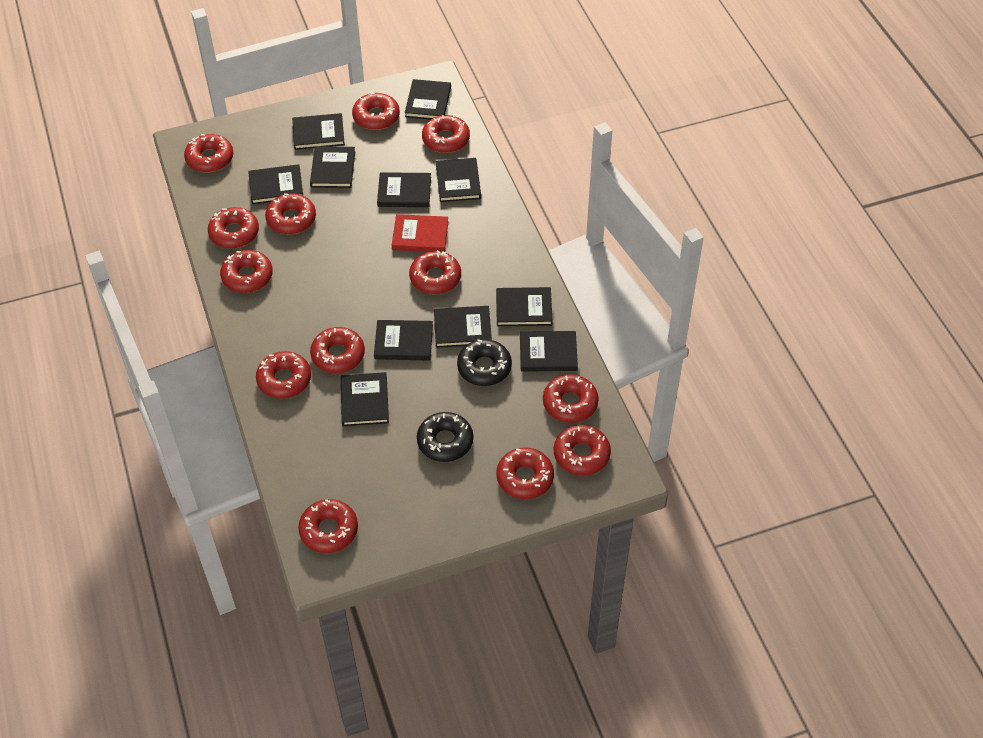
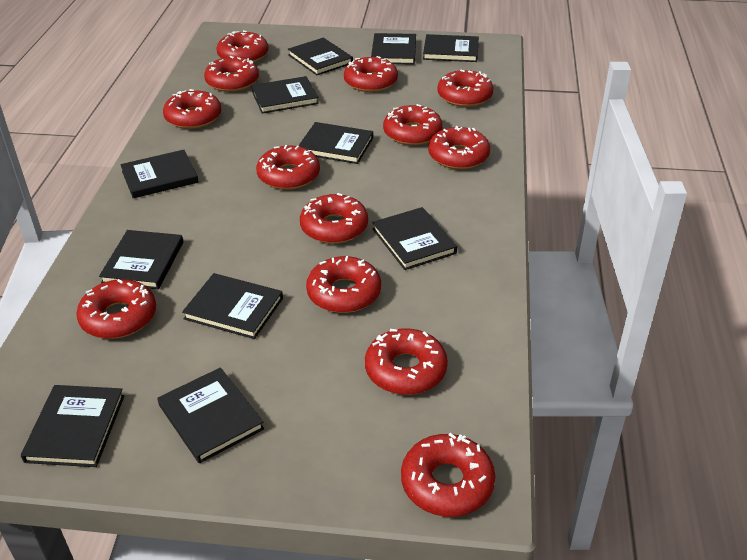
black donut: [417,412,473,462] [457,339,512,386] = 2 -> none = 0
red book: [392,214,449,252] = 1 -> none = 0

